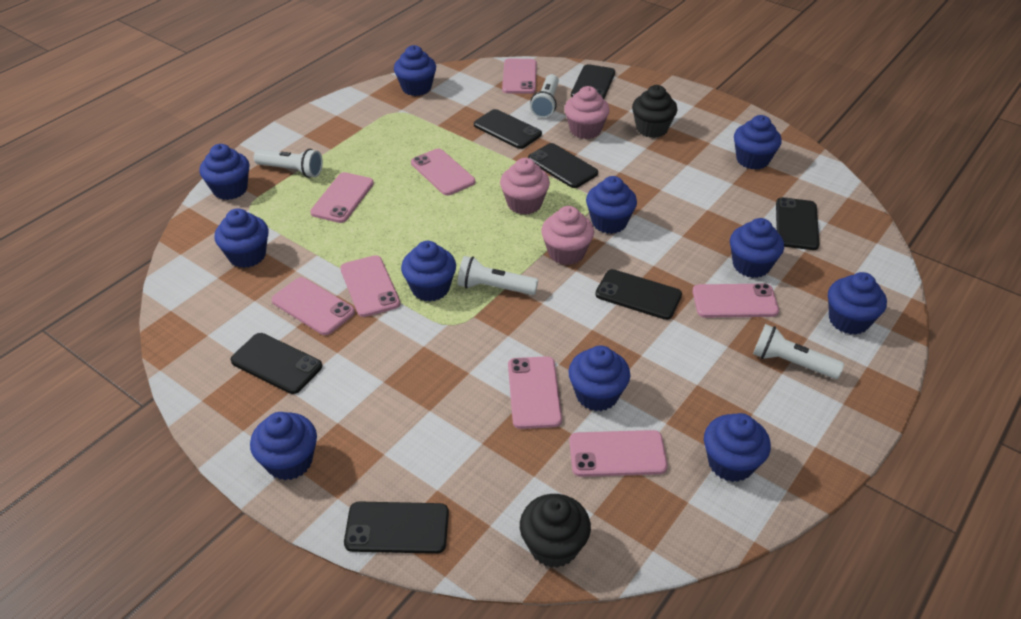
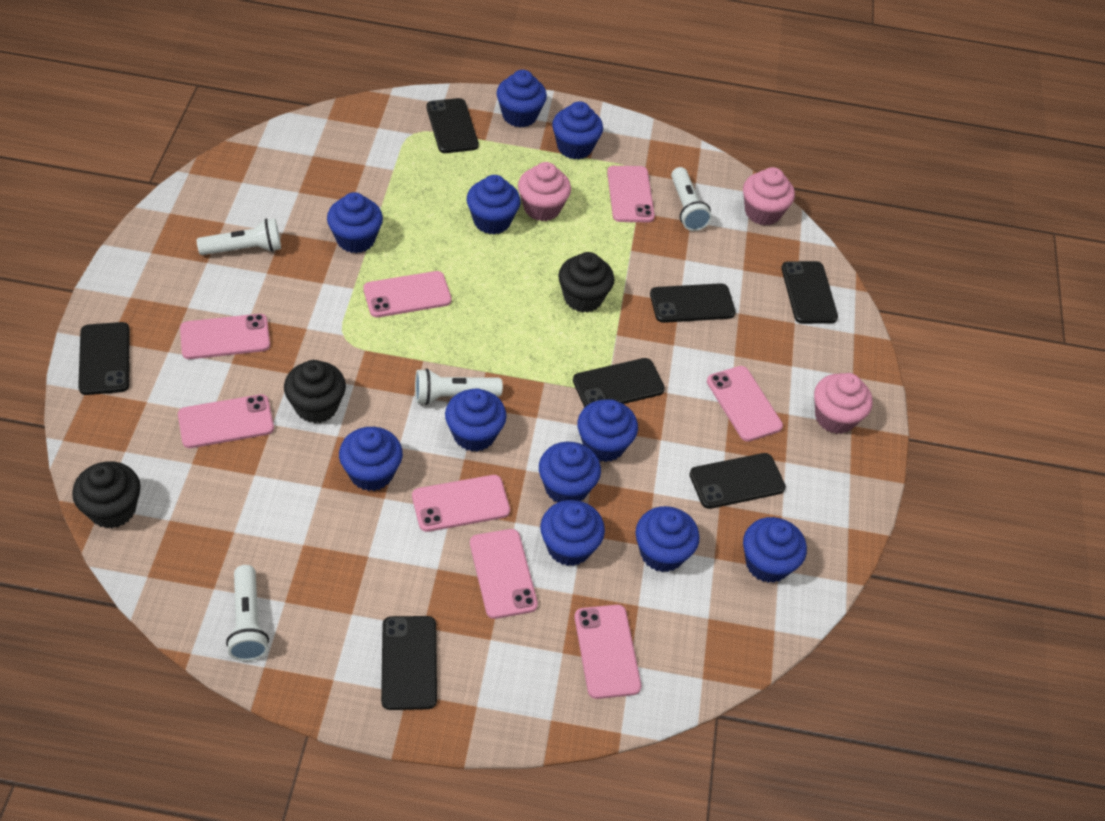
black cupcake: [520,494,591,568] [632,85,677,138] = 2 -> [72,461,141,528] [284,360,346,423] [558,252,614,313] = 3

